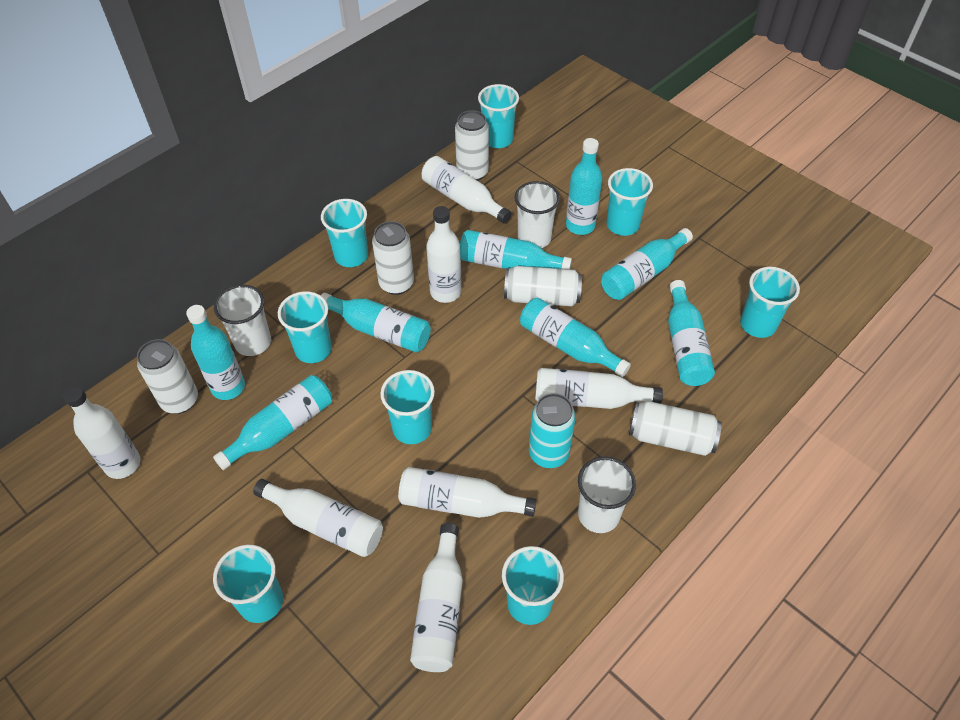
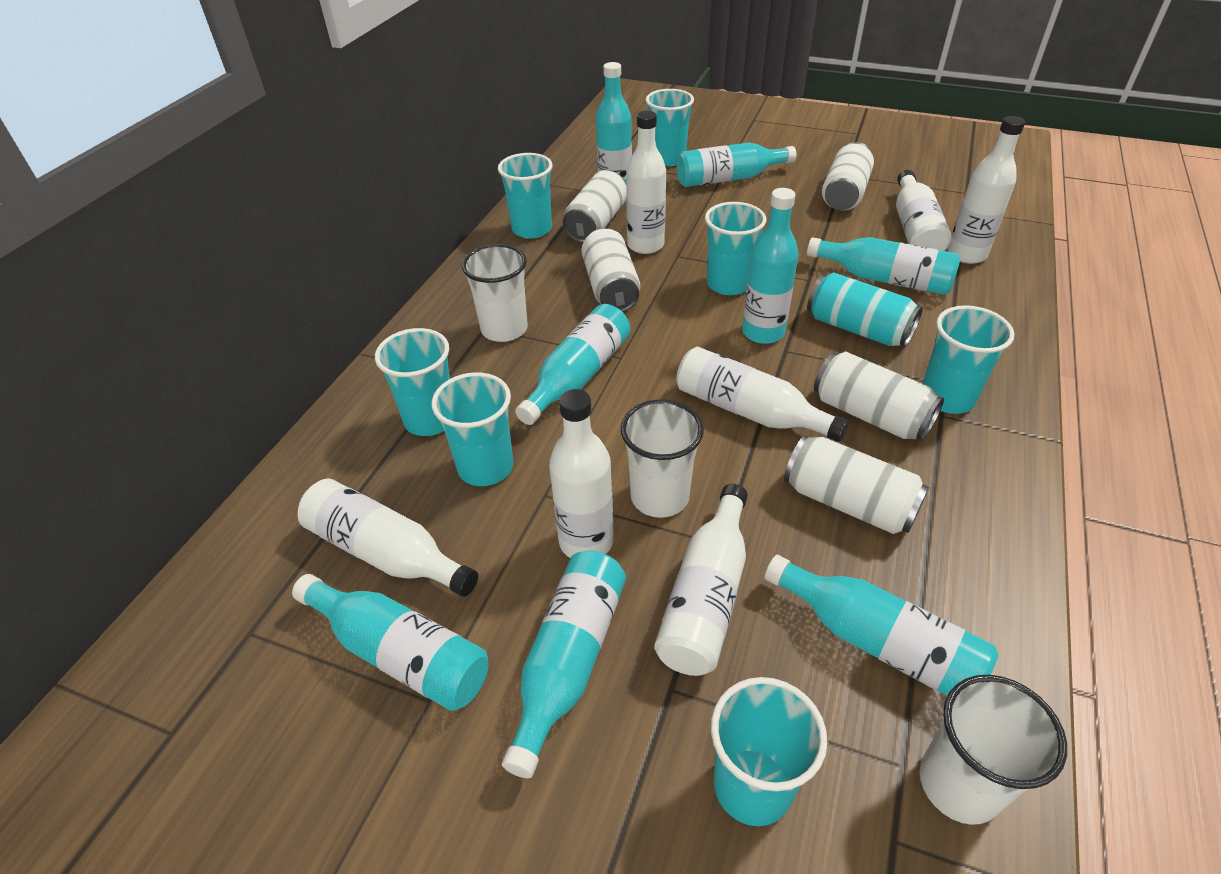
turquoise cup: [213,544,283,623] [278,291,332,363] [321,199,368,267] [380,370,435,444] [478,84,519,148] [502,546,564,625] [606,168,653,236] [740,267,800,338] = 8 -> [375,328,450,436] [431,372,513,486] [498,153,553,239] [646,89,694,166] [705,202,766,295] [711,677,828,826] [923,305,1014,414] = 7

